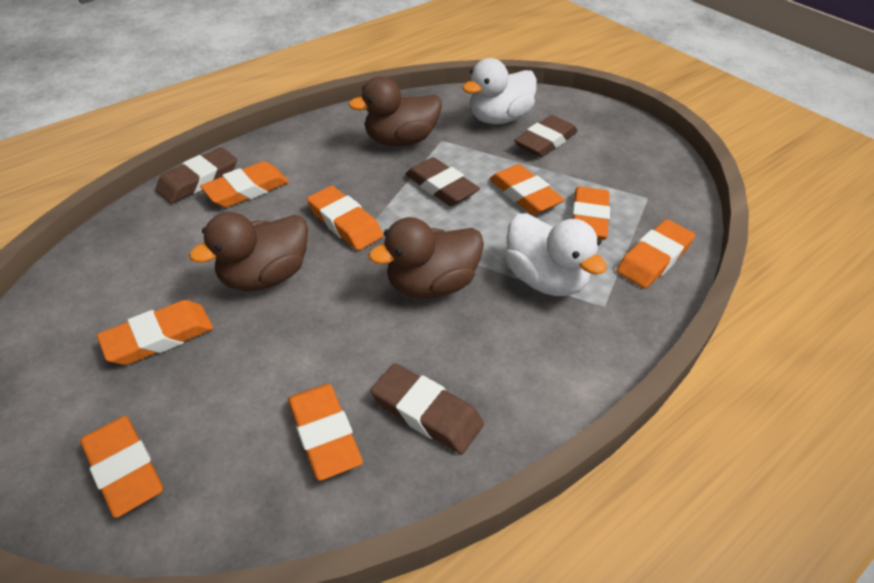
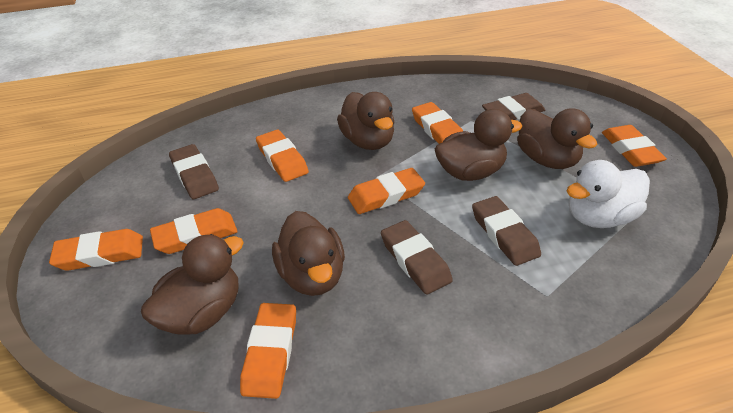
brown duck: [189,212,308,291] [348,76,442,146] [369,217,484,299] = 3 -> [141,234,244,335] [272,211,345,296] [337,92,395,150] [435,109,522,181] [517,108,598,169] = 5
orange eraser: [80,416,163,518] [97,300,213,365] [200,161,289,208] [288,384,363,481] [307,186,383,251] [489,164,565,215] [571,187,610,240] [616,219,695,288] = 8 -> [49,229,143,271] [150,208,238,254] [240,303,296,399] [256,130,309,182] [348,168,425,214] [412,102,463,144] [602,125,667,167] = 7
white duck: [462,58,537,124] [505,213,607,296] = 2 -> [567,160,650,228] = 1

